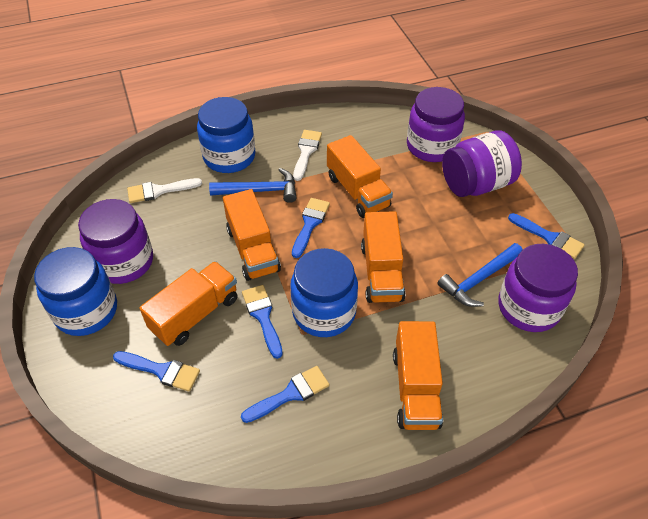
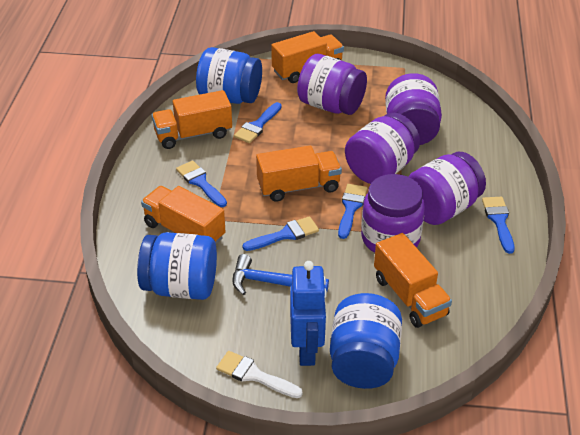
blue hammer: [209,168,297,203] [437,243,523,307] = 2 -> [232,254,329,295] = 1
blue robot: none = 0 -> [290,261,327,366] = 1
purple jar: [78,199,153,284] [407,87,465,162] [442,131,522,197] [498,244,578,332] = 4 -> [297,54,367,115] [345,113,420,184] [361,174,425,253] [385,73,442,145] [408,152,486,225] = 5
white brush: [127,178,202,203] [293,130,322,181] = 2 -> [216,351,303,398] = 1

